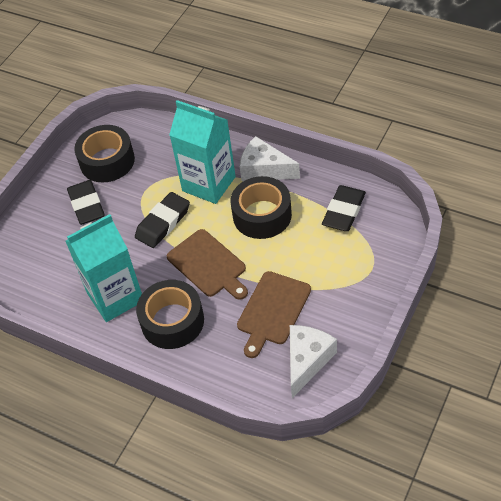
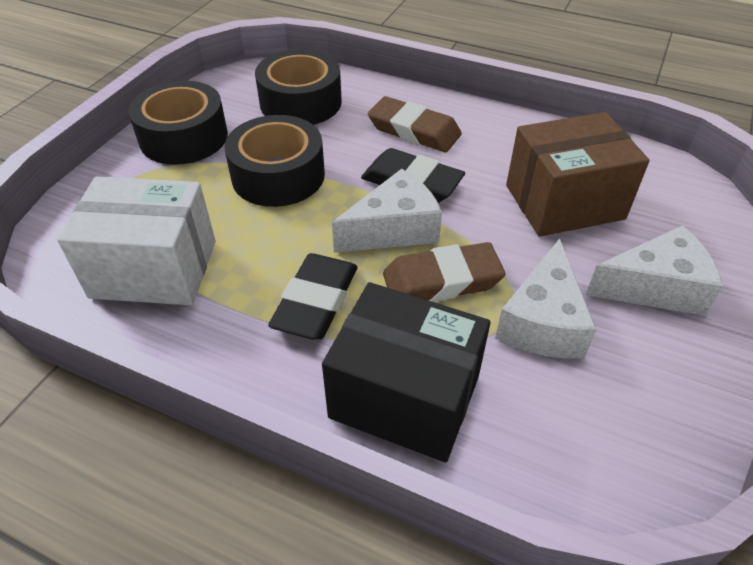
black box: none = 0 -> [322,282,490,463] = 1
black eraser: [67,180,105,225] [135,192,190,248] [322,185,366,231] = 3 -> [268,253,357,340] [361,148,465,203] = 2
brown box: none = 0 -> [506,112,650,237] = 1
brown cutting board: [167,229,248,300] [237,271,311,358] = 2 -> none = 0
brown eraser: none = 0 -> [368,96,462,152] [383,242,505,302] = 2
turquoise carton: [66,214,142,322] [169,100,236,204] = 2 -> none = 0
white box: none = 0 -> [57,176,216,305] = 1
white cheese: [240,136,300,181] [290,325,337,398] = 2 -> [332,169,442,253] [495,239,597,359] [586,225,723,316] = 3

